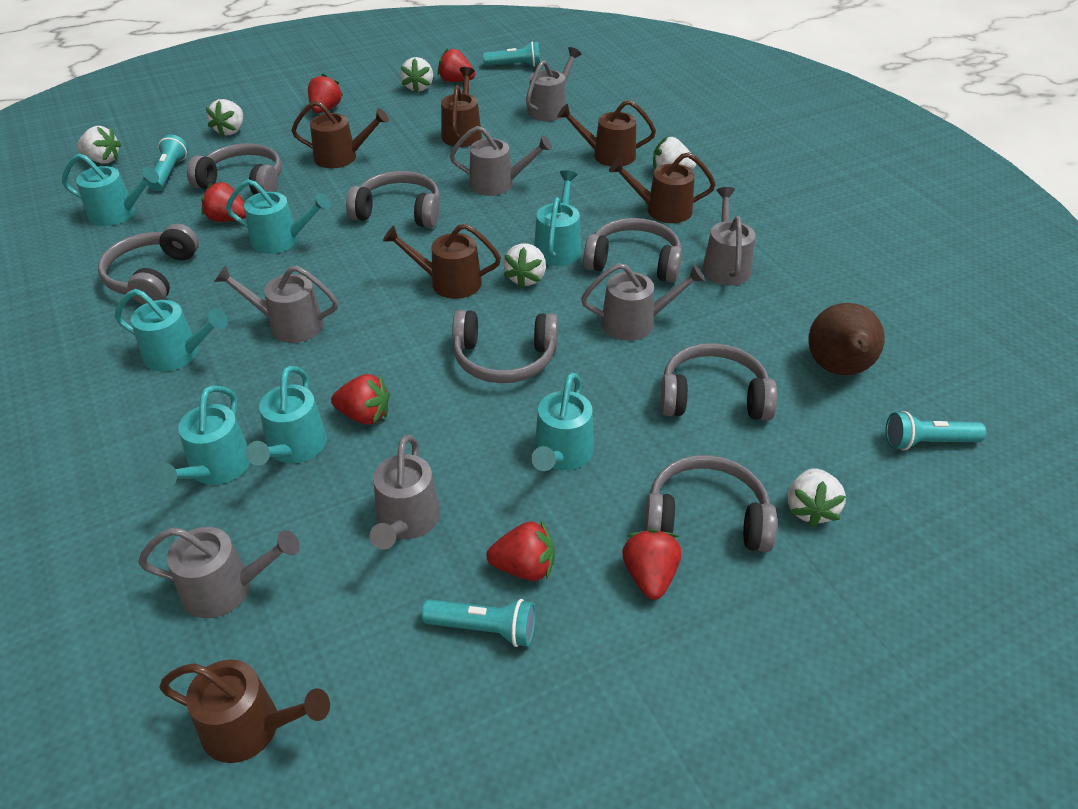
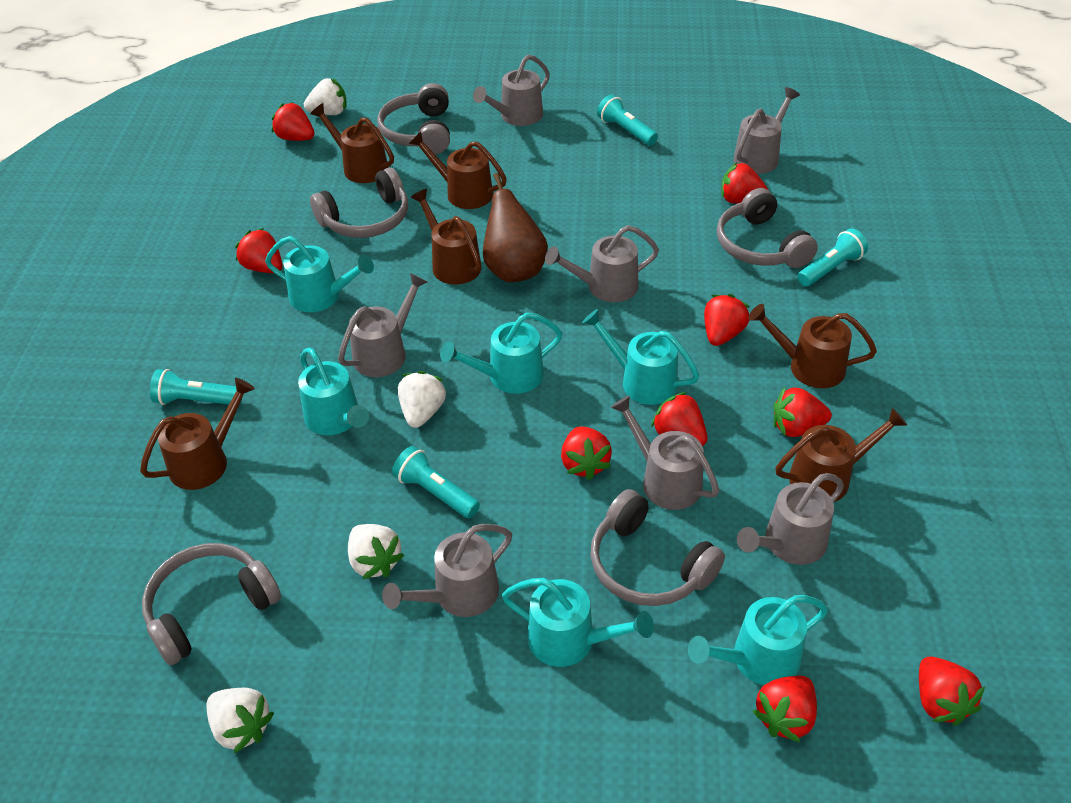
grey headphones: [98,224,199,305] [187,143,282,195] [346,171,440,228] [452,310,558,383] [583,218,682,283] [645,455,777,552] [660,343,777,421] = 7 -> [142,543,281,665] [310,167,408,238] [377,83,450,154] [590,489,725,606] [717,188,818,268] = 5
red strawberry: [201,182,246,222] [308,74,343,113] [331,374,390,424] [437,48,475,82] [486,521,555,581] [622,529,681,600] = 6 -> [235,228,282,273] [272,102,315,141] [561,426,612,480] [651,392,708,446] [704,294,750,346] [721,162,768,203] [752,676,817,742] [773,387,832,437] [919,657,985,725] = 9
turquoise watering can: [62,153,159,226] [115,289,228,371] [153,385,250,488] [226,179,331,254] [246,366,327,466] [531,373,594,471] [534,170,581,266] = 7 -> [265,236,374,312] [298,347,369,435] [440,312,562,394] [502,578,654,667] [582,309,699,405] [688,595,828,685] = 6
white strawberry: [77,126,121,164] [206,99,243,137] [400,57,433,93] [503,243,546,289] [653,137,696,170] [788,468,846,527] = 6 -> [207,688,274,753] [304,78,347,115] [348,524,405,579] [398,371,446,428] = 4

